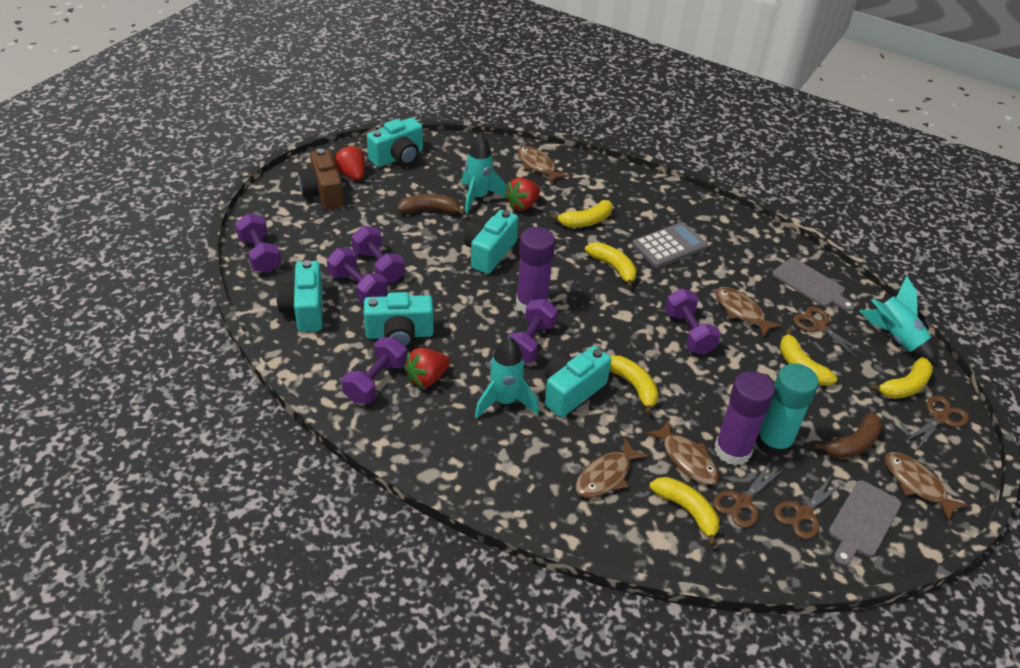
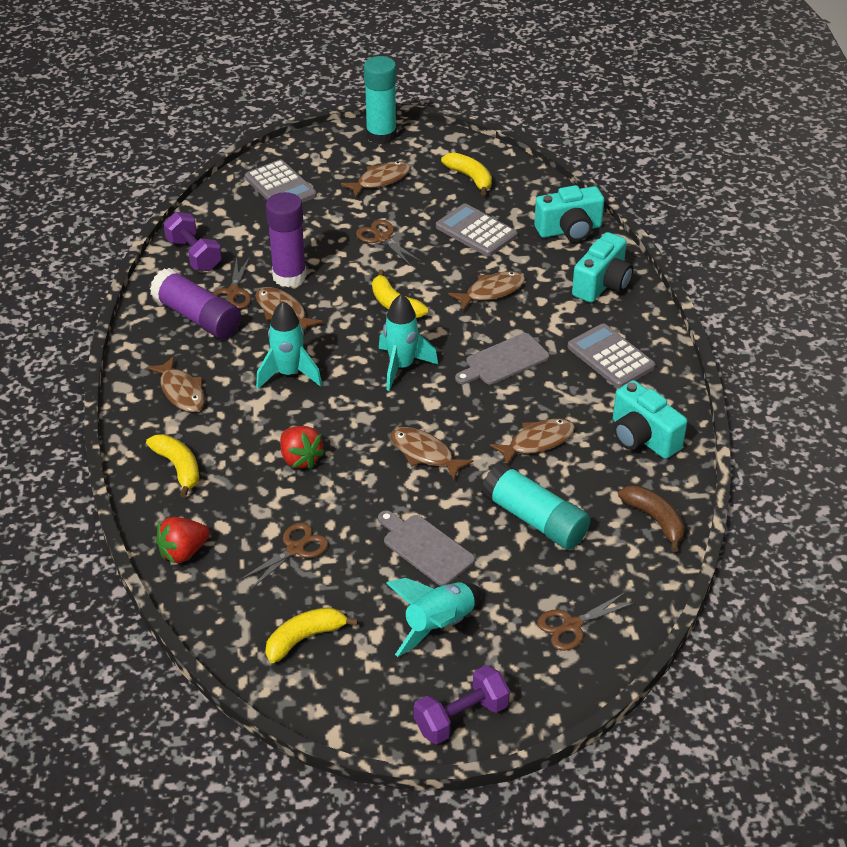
brown banana: [397,194,466,216] [814,413,883,458] = 2 -> [618,485,685,552] = 1
brown camera: [298,149,344,210] = 1 -> none = 0
brown fish: [518,146,569,184] [576,438,649,498] [645,420,719,485] [715,287,782,337] [885,452,969,522] = 5 -> [146,356,205,412] [256,287,323,331] [341,161,411,197] [391,427,474,480] [448,271,525,311] [490,418,575,464] = 6
grey calculator: [632,222,708,268] = 1 -> [245,159,317,203] [436,204,518,257] [567,324,655,388] = 3
purple dumbbell: [235,213,281,273] [327,248,387,304] [342,337,407,404] [351,226,405,284] [507,299,558,363] [665,288,721,355] = 6 -> [164,212,222,271] [414,665,510,744] = 2
red strawberry: [334,145,365,181] [404,348,450,388] [504,178,540,211] = 3 -> [156,517,210,564] [280,426,325,469] = 2
turquoise camera: [276,260,323,332] [364,292,434,348] [367,118,423,167] [464,210,518,274] [545,346,611,417] = 5 -> [534,185,604,241] [572,232,633,303] [613,380,687,459] = 3
turquoise glue stick: [756,363,819,457] = 1 -> [364,56,397,144] [481,462,591,550] = 2
yellow banana: [550,200,613,227] [585,242,637,289] [610,355,659,415] [649,477,719,547] [780,328,837,386] [869,357,933,399] = 6 -> [146,434,199,498] [265,607,358,663] [372,269,428,318] [441,152,492,195] = 4

